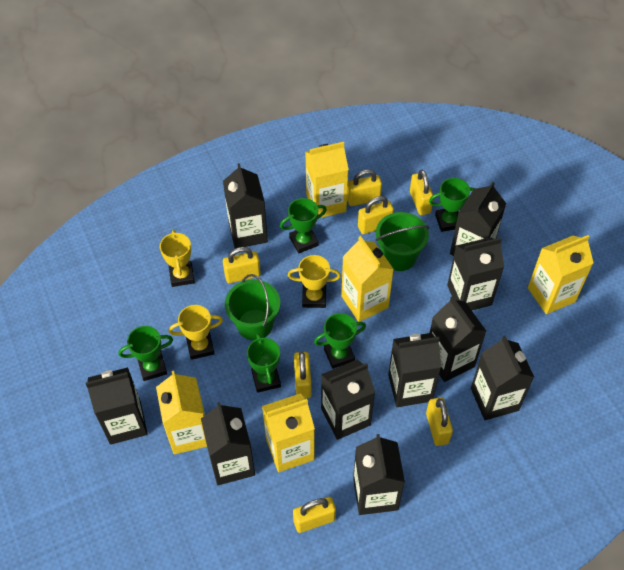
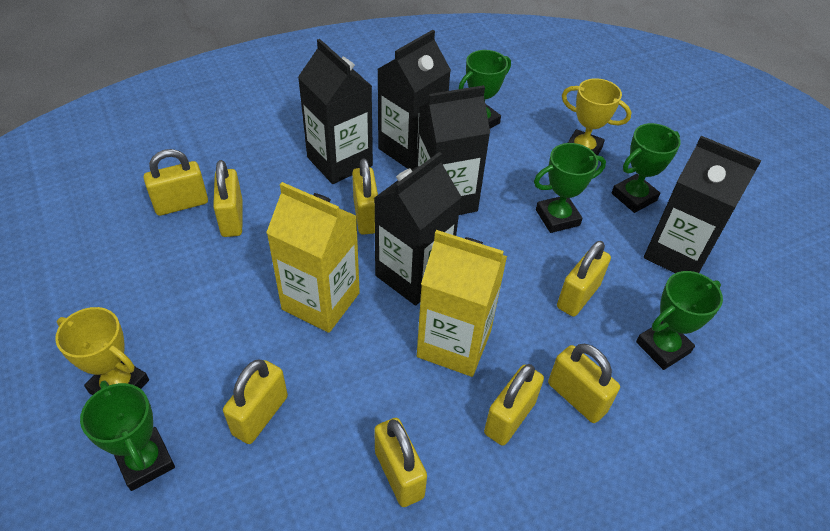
black carton: [86,367,148,445] [201,402,255,485] [223,163,268,249] [321,360,375,440] [353,434,405,515] [388,333,441,407] [430,296,486,382] [447,237,504,310] [450,182,506,256] [471,336,534,420] = 10 -> [298,39,373,184] [374,152,461,305] [378,30,451,170] [417,85,490,215] [644,136,762,273] = 5
green bucket: [225,274,280,340] [376,212,429,271] = 2 -> none = 0
yellow carton: [156,371,207,454] [262,393,315,472] [306,142,349,218] [341,236,394,322] [528,235,594,314] = 5 -> [266,182,360,333] [417,230,507,377] = 2
yellow padlock: [223,247,261,283] [293,497,336,533] [294,352,311,398] [347,169,382,206] [358,196,394,234] [410,170,433,215] [426,397,453,446] = 7 -> [144,149,208,216] [213,160,243,237] [223,360,288,444] [352,158,378,235] [374,418,427,507] [484,364,544,446] [548,344,620,423] [557,241,611,317] = 8
yellow trophy: [160,230,195,287] [169,305,223,360] [288,255,341,308] = 3 -> [55,307,149,395] [562,78,631,155] = 2

